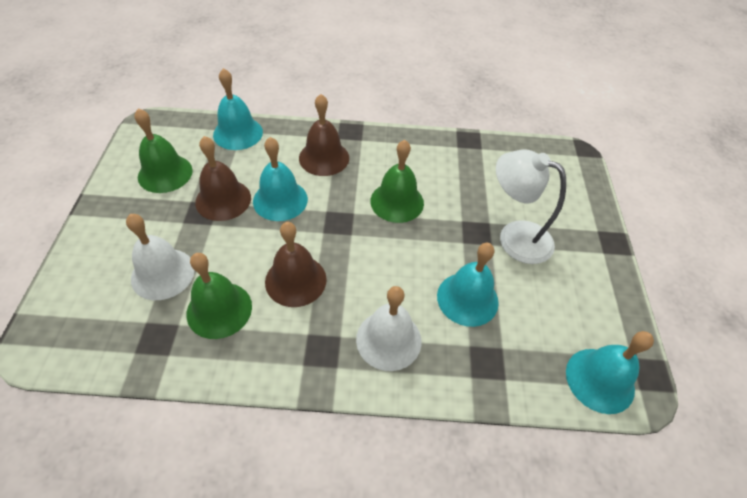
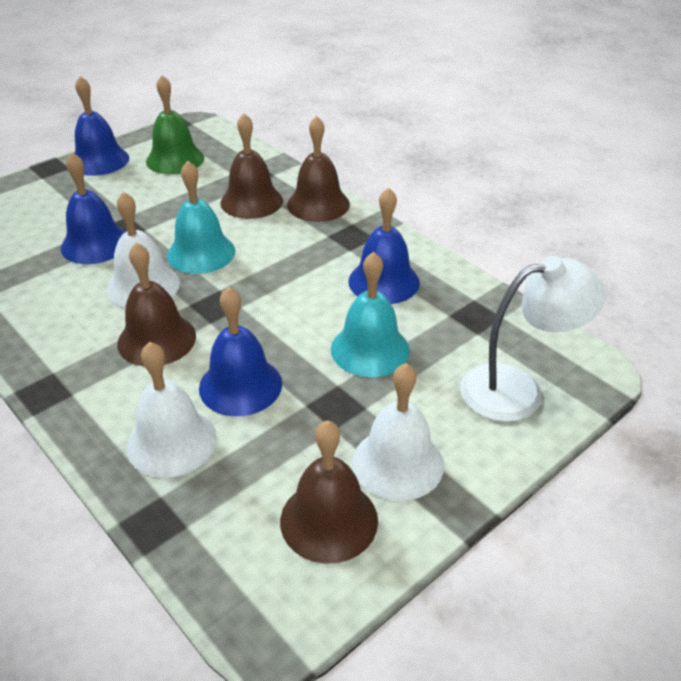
blue bell: none = 0 -> [61,153,125,264] [74,76,129,176] [199,287,282,416] [348,187,420,304] = 4
brown bell: [195,136,251,221] [265,222,327,307] [299,94,349,176] = 3 -> [117,242,196,367] [220,113,283,219] [280,420,378,564] [287,116,350,222] = 4
green bell: [134,108,193,193] [186,253,252,339] [370,140,424,223] = 3 -> [146,75,204,174] = 1
turquoise bell: [213,68,263,150] [253,137,308,221] [437,243,499,327] [566,331,654,414] = 4 -> [167,161,236,274] [331,252,410,377] = 2
white bell: [126,214,195,300] [356,286,422,371] = 2 -> [107,192,180,308] [126,342,217,478] [352,363,444,501] = 3

